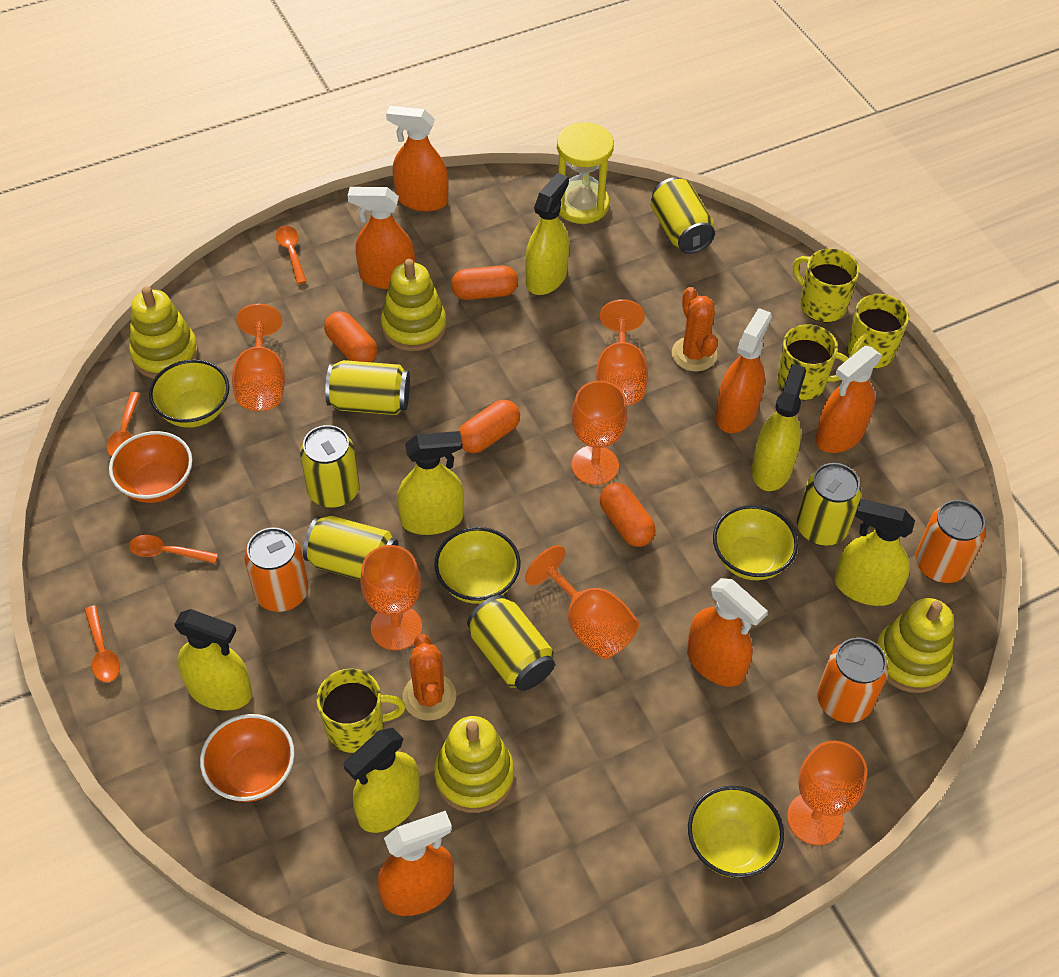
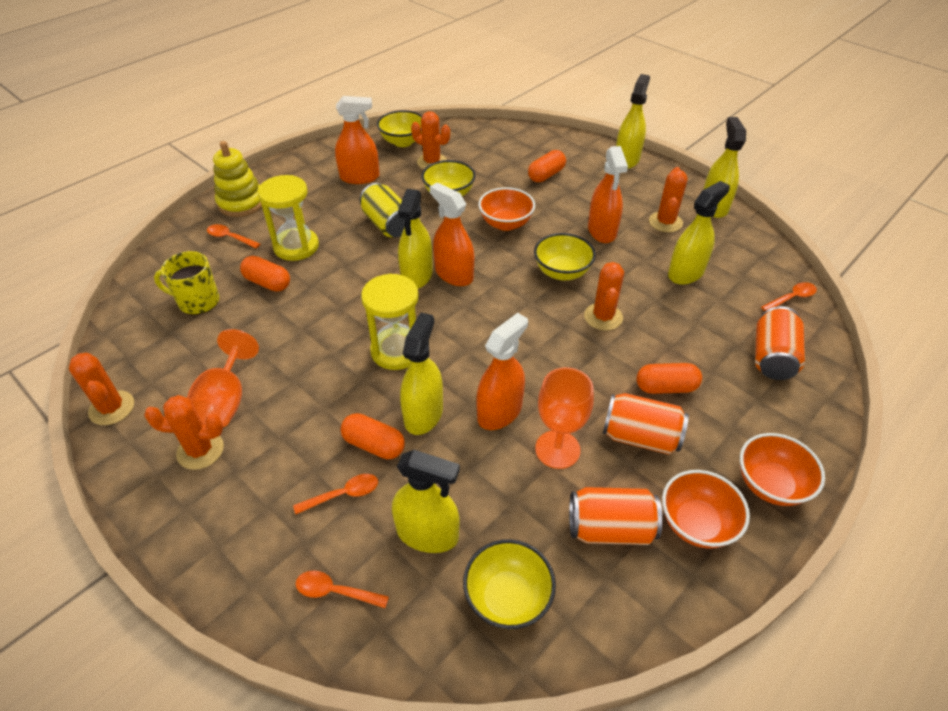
orange bowl: [109,431,192,503] [200,714,295,802] = 2 -> [478,187,535,231] [662,470,750,549] [740,433,825,506] = 3
orange cactus: [403,634,456,721] [672,287,718,372] = 2 -> [69,353,134,425] [144,395,224,470] [411,111,450,169] [584,262,624,330] [649,167,688,232] = 5
orange goblet: [232,304,285,411] [361,545,422,650] [525,545,639,659] [572,381,627,485] [596,299,648,406] [787,741,867,845] = 6 -> [187,329,259,427] [535,367,594,469] = 2
orange spray bottle: [348,187,415,289] [377,811,454,916] [386,106,449,211] [687,578,768,687] [716,308,772,433] [815,346,882,453] = 6 -> [335,96,380,184] [430,182,474,286] [476,313,528,430] [588,146,628,243] = 4
yellow can: [300,425,359,508] [303,516,399,580] [325,360,410,415] [467,595,555,691] [651,177,715,254] [797,463,861,546] = 6 -> [360,183,405,237] = 1
yellow hourglass: [557,122,614,224] = 1 -> [258,175,319,261] [361,274,419,370] = 2
yellow mug: [316,669,406,753] [777,324,849,400] [793,249,860,323] [847,294,909,369] = 4 -> [154,251,219,315] = 1
yellow stacking toy: [129,286,198,379] [381,259,446,351] [434,716,514,813] [876,598,954,693] = 4 -> [213,141,262,217] = 1

